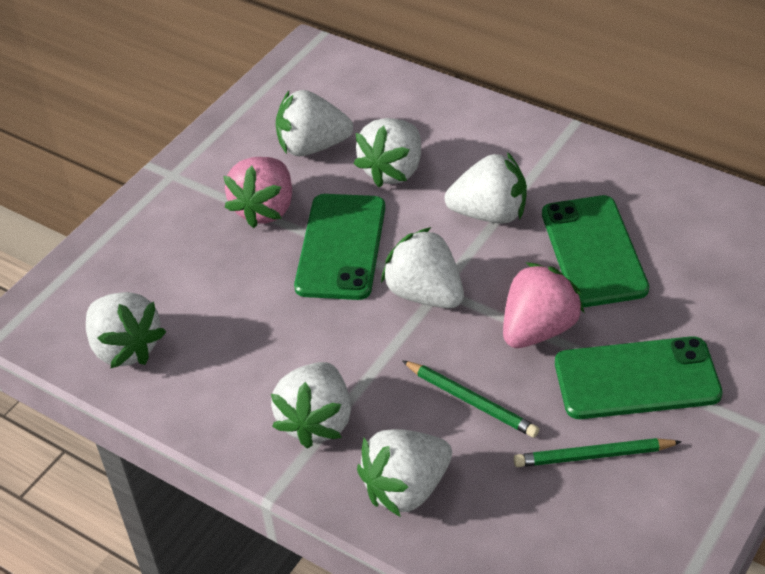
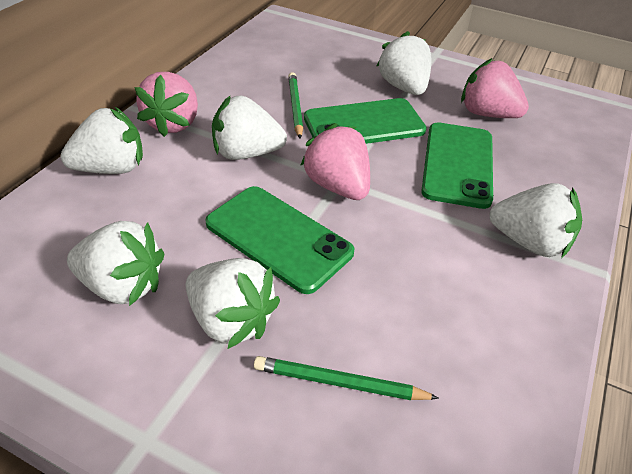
pink strawberry: [223,157,292,229] [503,262,584,348] = 2 -> [134,72,198,137] [300,123,370,200] [461,58,529,118] = 3
white strawberry: [86,292,166,368] [271,362,351,449] [275,90,353,156] [354,118,421,187] [357,429,452,517] [381,227,464,308] [445,152,527,223] = 7 -> [61,107,143,174] [67,221,164,306] [185,258,280,349] [212,95,287,160] [377,31,431,95] [490,183,582,258] = 6

